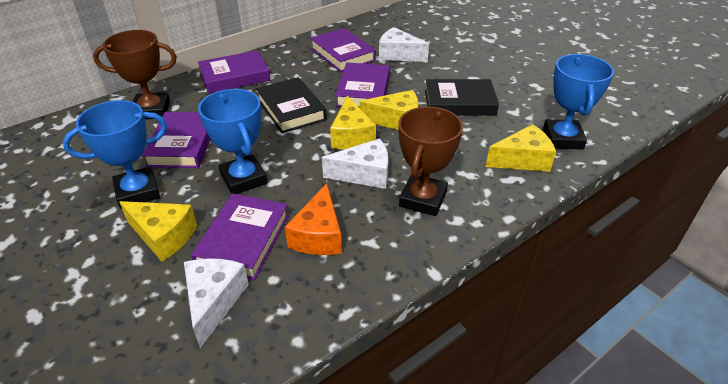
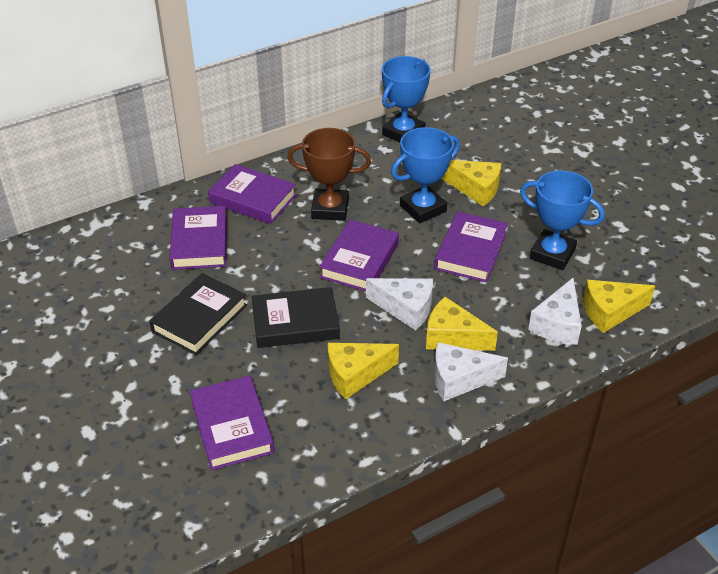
brown trophy: [93,30,177,119] [399,107,463,216] = 2 -> [287,128,371,221] = 1
orange cheese: [285,183,342,255] = 1 -> none = 0

